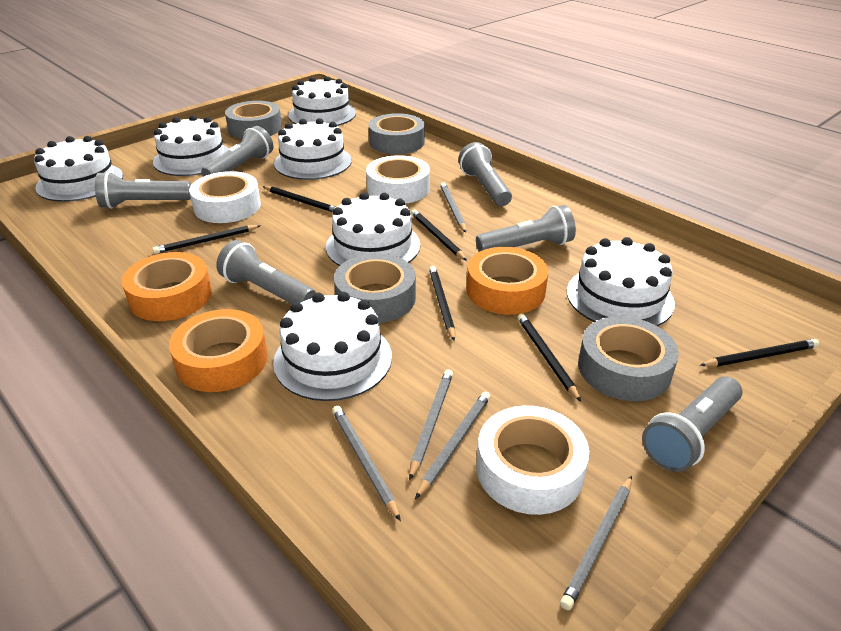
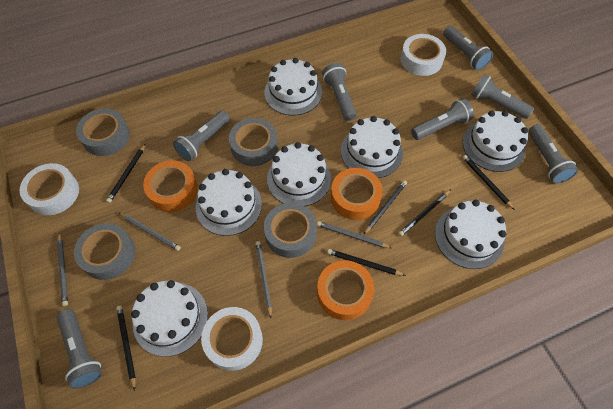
grey flashlight: [95,171,191,209] [201,126,273,177] [216,240,316,304] [458,142,512,206] [476,205,576,252] [642,376,742,472] = 6 -> [57,309,102,389] [173,111,230,161] [322,63,357,121] [411,98,474,140] [443,26,493,70] [471,75,534,119] [528,124,578,184] = 7
grey pencil: [332,406,401,521] [409,369,453,480] [415,392,490,499] [440,182,466,233] [560,476,632,610] = 5 -> [57,233,68,306] [118,212,181,251] [255,241,272,318] [317,221,392,248] = 4

